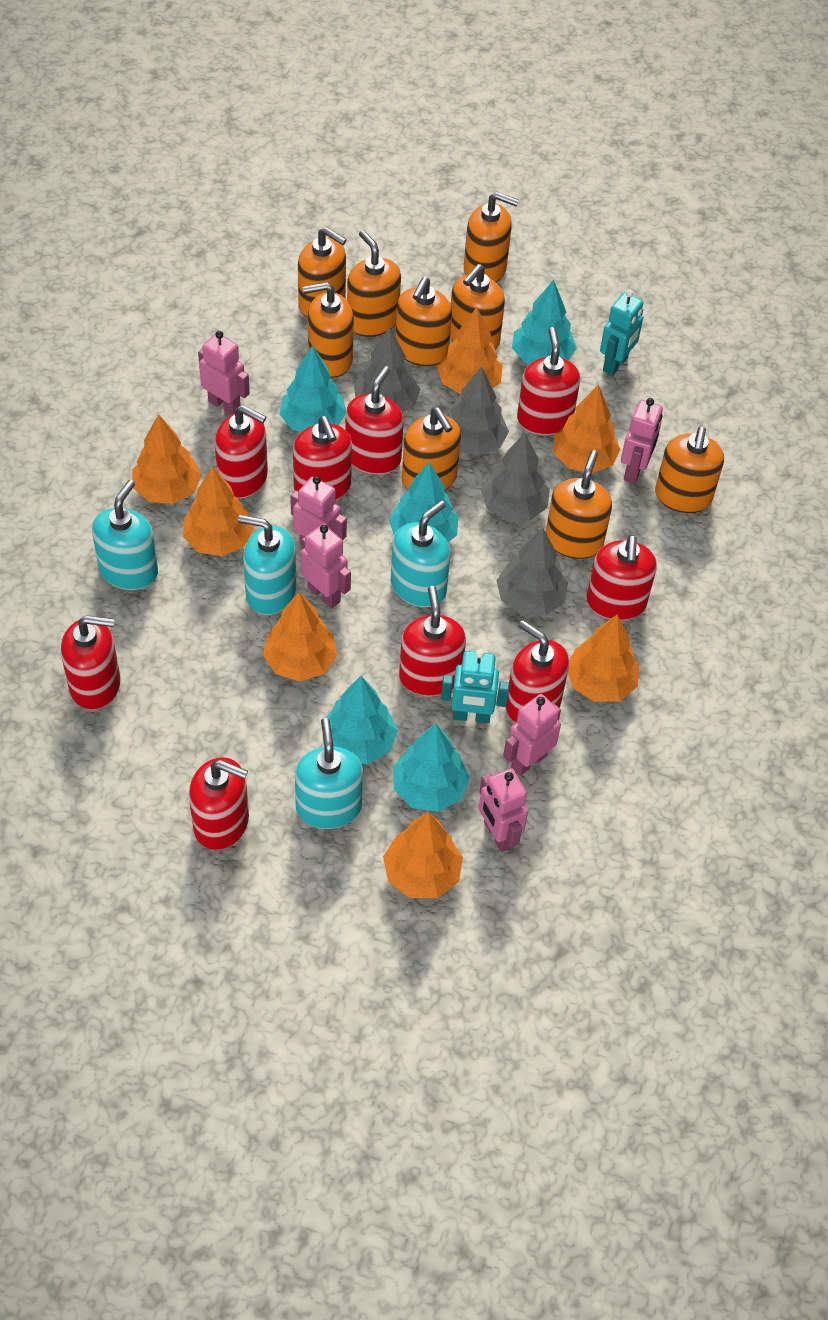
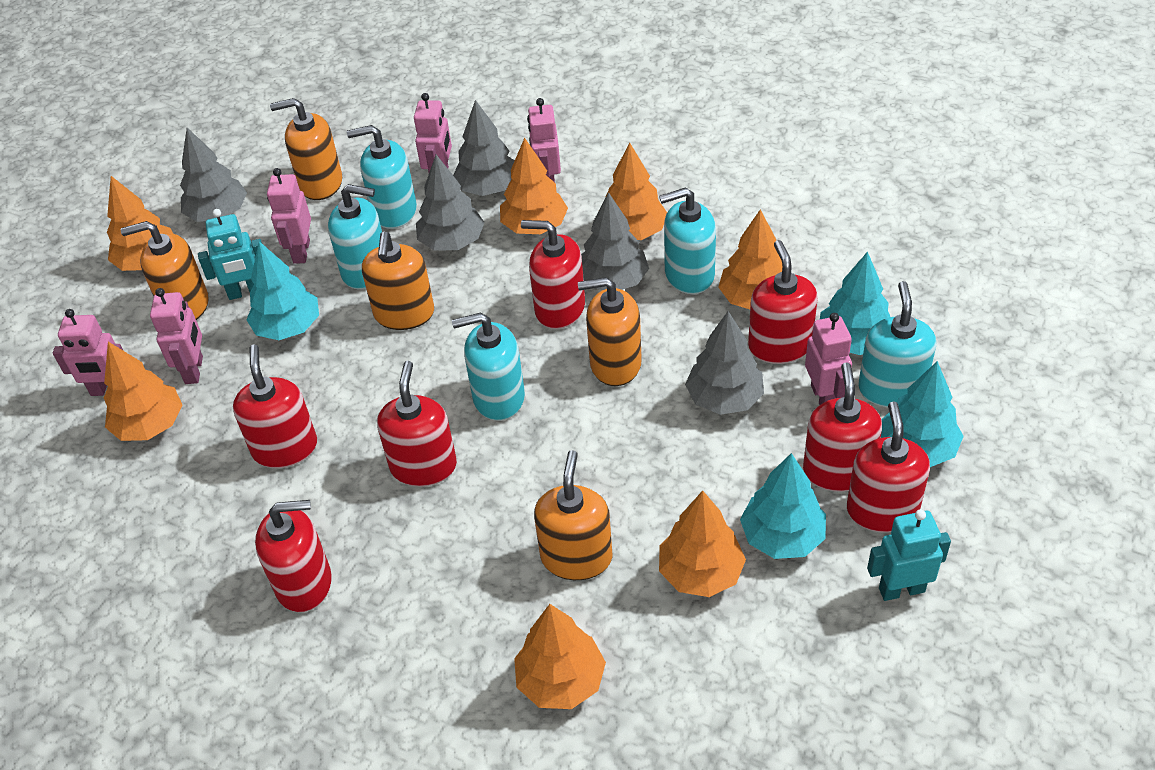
grey tree: [354,327,420,412] [446,366,509,456] [481,433,550,520] [496,527,568,615] = 4 -> [180,128,247,222] [416,155,485,251] [453,100,515,196] [581,192,649,290] [685,311,764,415] = 5
orange soap dispenser: [298,227,347,318] [303,282,354,378] [347,230,401,337] [395,277,452,366] [402,407,461,490] [450,264,505,349] [464,192,519,282] [546,450,612,559] [655,426,724,513] = 9 -> [121,221,208,320] [270,98,342,200] [362,232,434,330] [534,450,613,580] [578,277,642,386] = 5
red soap dispenser: [61,615,120,710] [189,757,249,850] [215,405,268,499] [293,416,352,500] [345,366,404,475] [399,586,466,696] [506,620,569,723] [517,327,580,435] [586,535,657,621] = 9 -> [233,345,317,468] [255,500,332,612] [377,361,457,487] [521,220,585,329] [748,240,818,364] [803,362,882,492] [847,401,930,533] = 7
turquoise soap dispenser: [92,480,158,590] [238,515,296,615] [295,718,363,829] [391,500,450,607] = 4 -> [328,184,382,289] [347,125,417,229] [452,313,525,421] [659,187,716,294] [859,281,936,408] = 5
turquoise tree: [279,345,346,432] [323,676,398,764] [389,462,459,542] [393,724,470,812] [512,279,577,364] = 5 -> [246,241,319,340] [740,453,826,559] [820,251,890,355] [881,361,964,467] = 4

